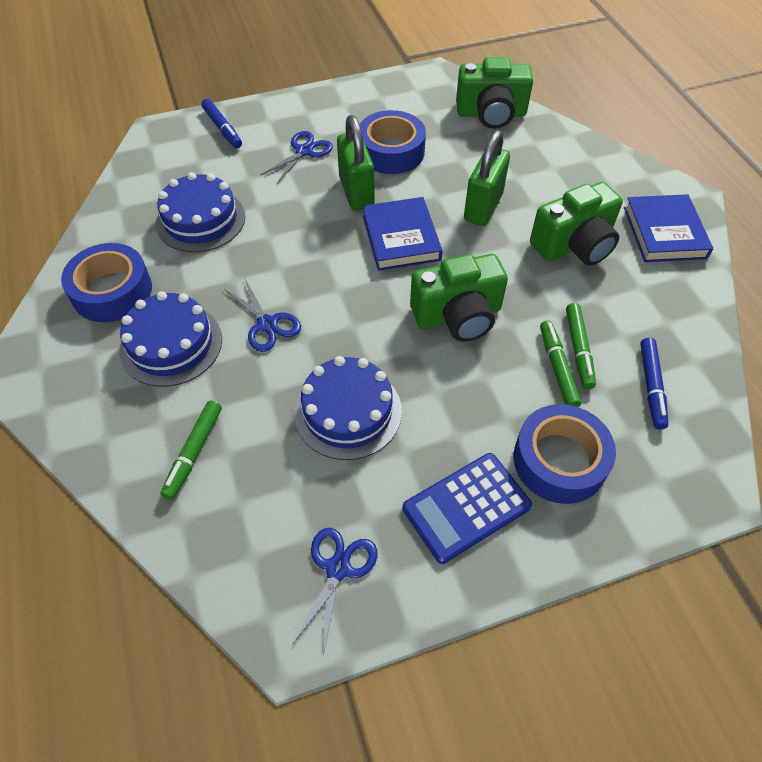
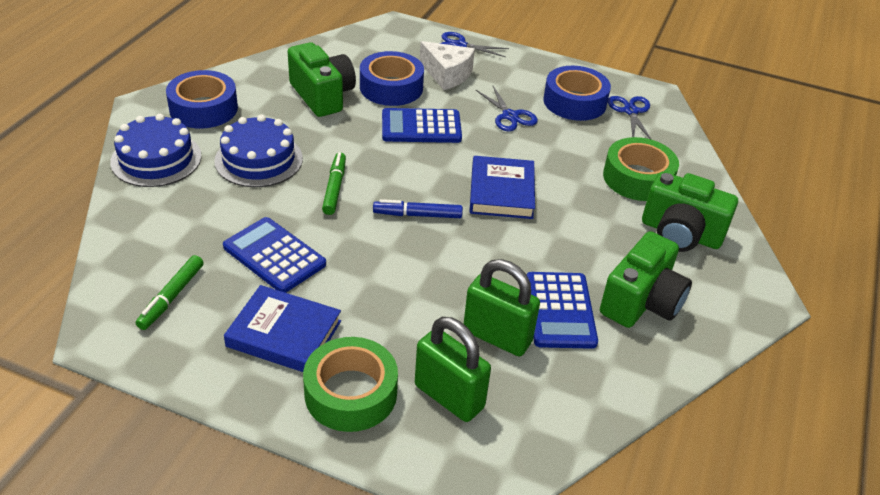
blue cake: [119,291,222,387] [156,172,245,252] [294,356,402,460] = 3 -> [110,114,201,187] [214,115,303,187] = 2
blue calculator: [403,453,532,564] = 1 -> [223,217,326,293] [382,108,462,143] [527,272,598,349] = 3
blue marker: [201,99,242,148] [640,338,668,430] = 2 -> [373,199,463,218] = 1
green marker: [160,400,222,500] [540,321,582,407] [566,303,596,389] = 3 -> [136,255,204,330] [322,152,346,215] = 2
green tape: none = 0 -> [303,337,398,432] [603,137,679,201] = 2
white cheese: none = 0 -> [420,41,475,90] = 1

